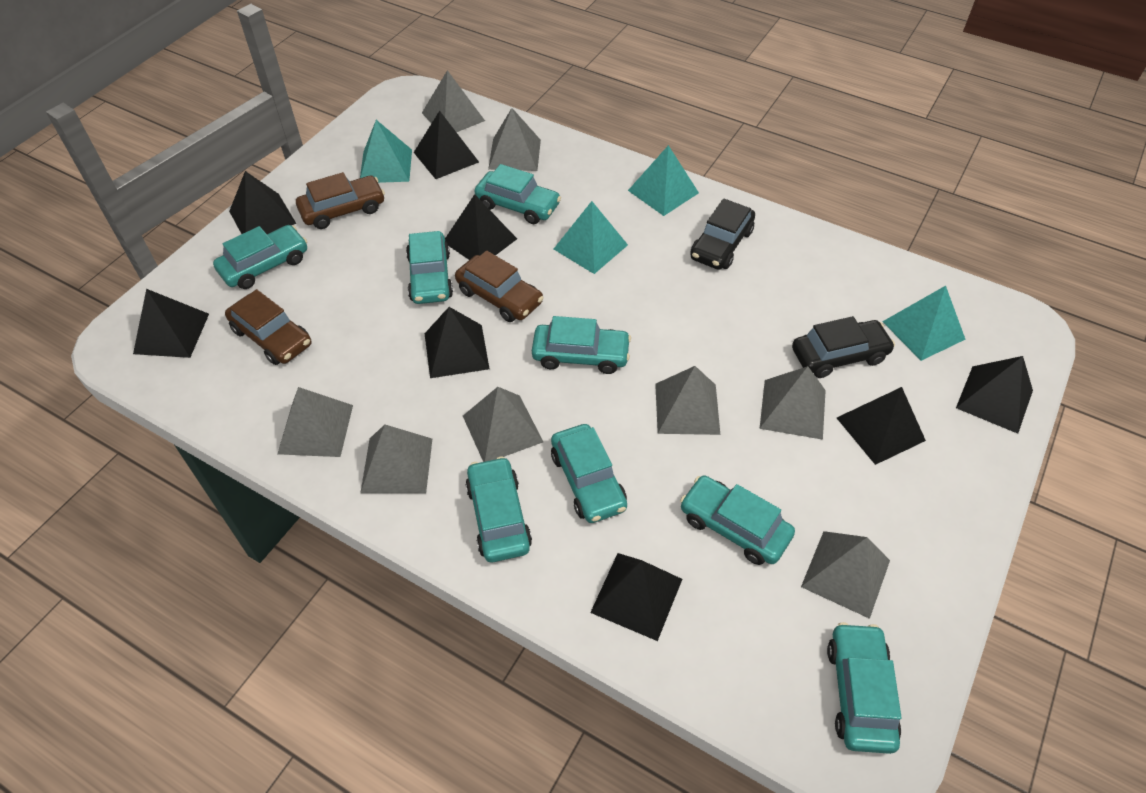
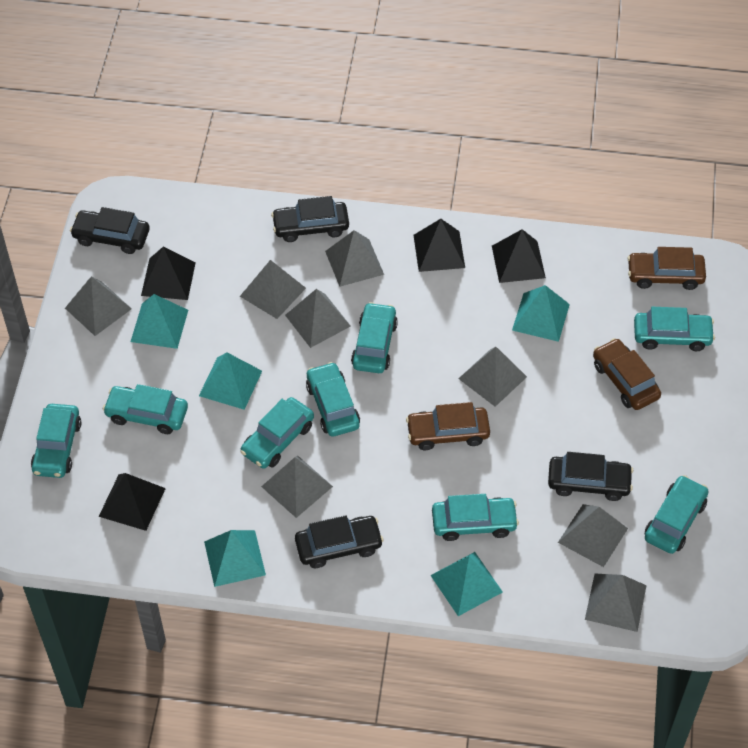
black car: [691,198,755,270] [792,316,895,378] = 2 -> [70,207,150,254] [271,196,349,242] [295,515,384,568] [548,452,633,501] = 4
black pyramid: [133,289,209,358] [229,171,296,234] [414,111,479,179] [424,307,490,378] [445,194,517,260] [590,553,682,641] [837,387,926,465] [956,356,1033,434] = 8 -> [99,473,166,531] [141,247,196,300] [414,219,465,272] [492,229,546,283] = 4
turquoise pyramid: [360,120,412,183] [554,201,628,274] [628,145,699,216] [882,286,966,361] = 4 -> [131,294,188,349] [199,352,262,410] [204,530,266,587] [431,552,503,616] [512,285,570,342] = 5

